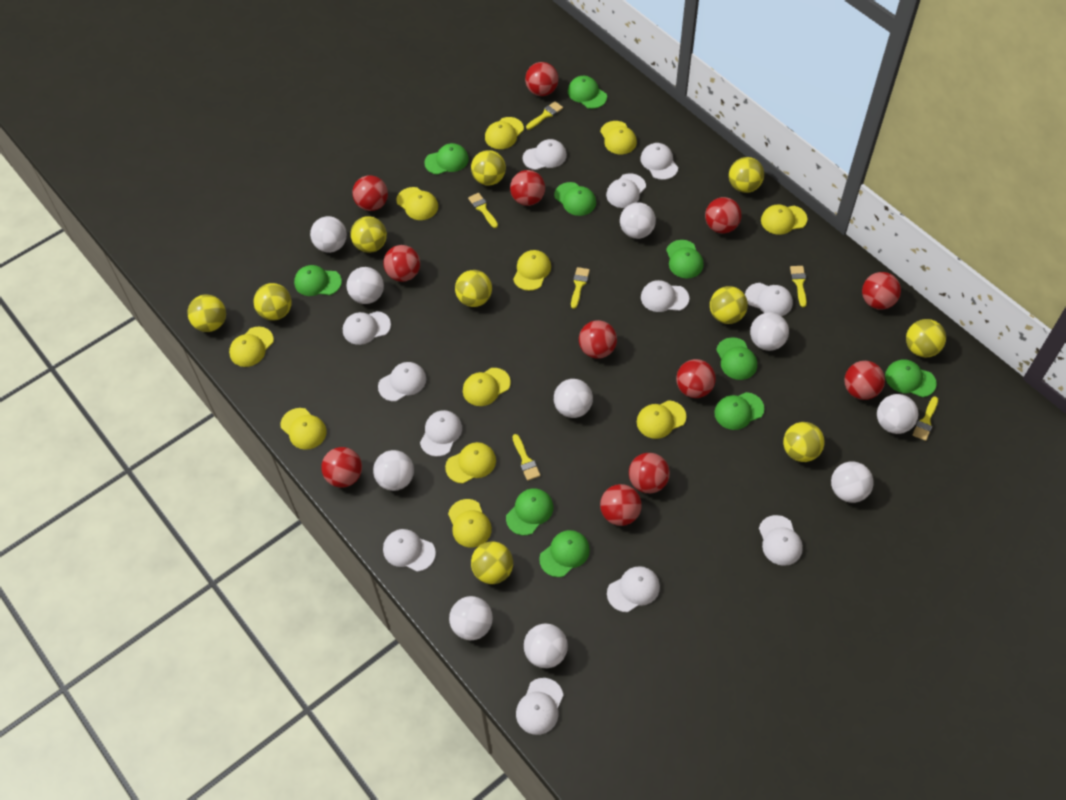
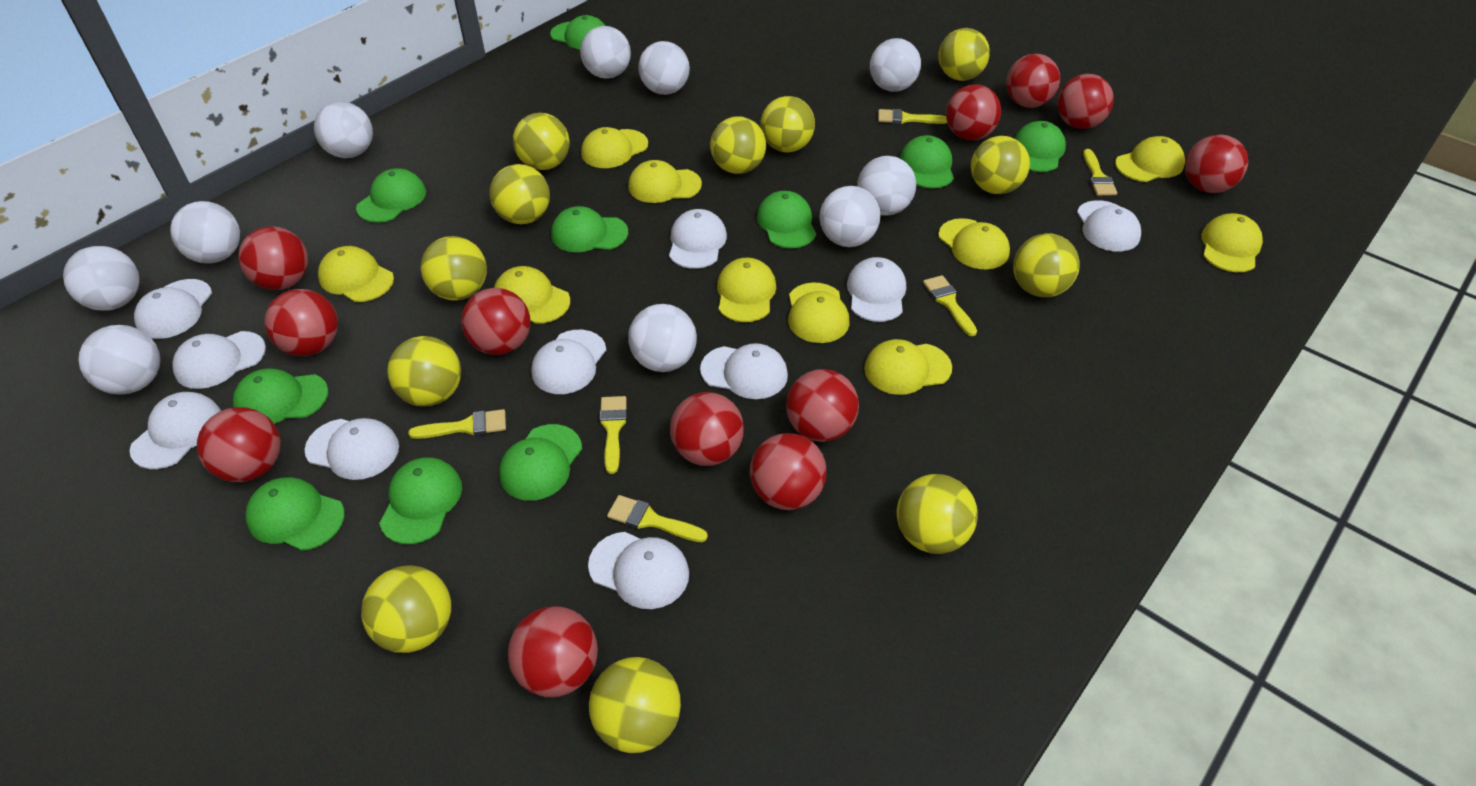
white cap: [343,311,391,345] [378,362,426,401] [383,529,436,572] [420,410,462,457] [516,678,564,735] [523,139,567,170] [606,173,646,208] [607,566,660,612] [640,143,678,180] [641,280,689,312] [745,283,793,316] [759,515,803,566] = 12 -> [130,392,221,469] [134,279,212,339] [172,331,266,389] [305,418,399,480] [531,330,606,394] [588,532,689,609] [669,209,727,269] [700,343,788,399] [847,257,906,322] [1077,200,1141,252] = 10
yellow ball: [187,294,226,332] [254,283,292,321] [350,216,387,253] [455,270,492,307] [471,150,506,186] [471,542,513,584] [710,286,748,324] [729,157,764,193] [783,422,825,462] [906,319,946,358] = 10 -> [361,565,451,653] [387,336,461,406] [421,236,487,301] [489,164,550,224] [513,113,570,170] [589,657,681,753] [710,116,766,174] [760,96,815,152] [897,474,978,554] [938,28,990,81] [971,136,1030,194] [1013,233,1080,297] = 12
yellow cap: [229,327,274,367] [280,408,327,450] [396,187,438,220] [445,442,496,484] [448,499,492,548] [463,368,511,406] [485,117,524,149] [513,250,551,291] [600,121,637,154] [637,400,686,439] [761,204,807,235] = 11 -> [318,246,394,302] [494,266,570,324] [581,127,648,168] [628,160,702,203] [717,258,776,322] [788,283,849,343] [864,339,952,395] [938,218,1010,269] [1115,136,1185,182] [1201,213,1263,272] = 10

